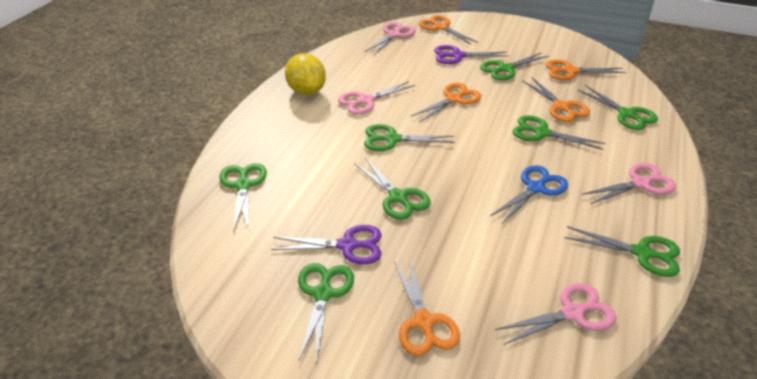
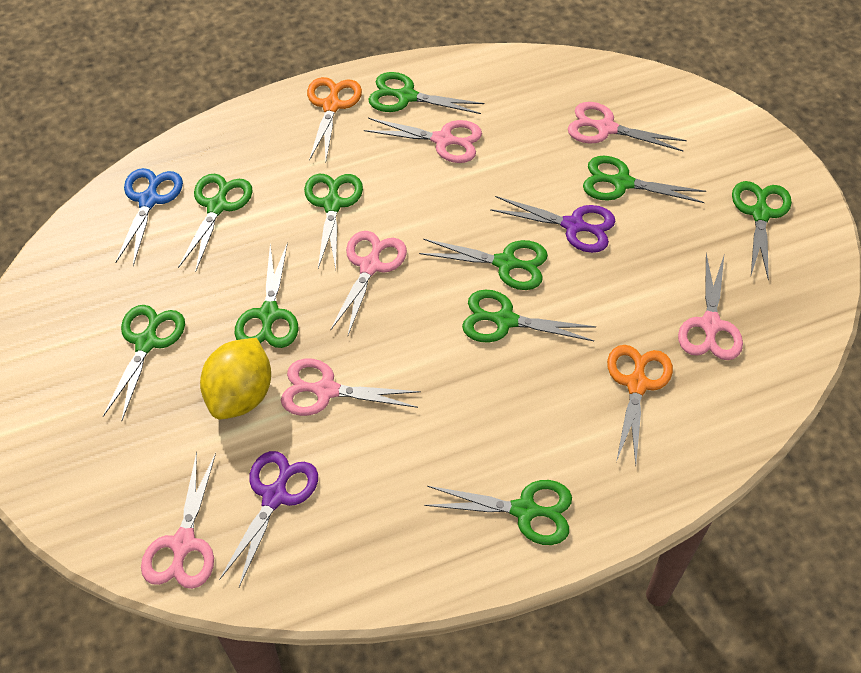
green scissors: [219,163,267,230] [298,263,354,362] [354,158,431,220] [364,124,455,151] [480,52,549,81] [513,115,606,150] [564,226,680,277] [578,86,658,130] = 8 -> [103,305,185,420] [178,174,253,272] [235,242,299,348] [304,174,363,269] [369,72,484,114] [419,239,548,290] [424,480,572,545] [462,290,596,342] [583,156,706,203] [732,181,792,281] = 10
orange scissors: [394,258,460,356] [410,83,481,122] [419,15,479,45] [522,77,590,122] [545,60,626,80] = 5 -> [307,77,362,161] [607,345,673,465] = 2
pink scissors: [338,81,415,115] [365,22,416,56] [495,283,617,345] [581,163,676,204] = 4 -> [141,452,216,589] [281,359,421,416] [330,231,407,335] [364,118,482,163] [568,102,687,151] [678,253,743,360] = 6

